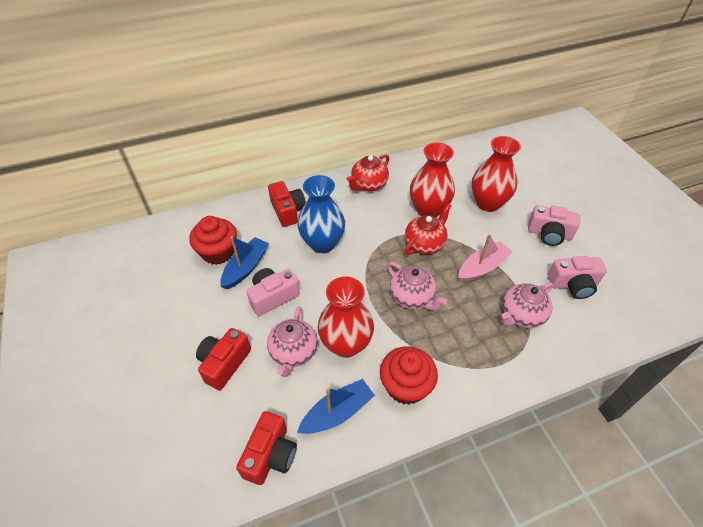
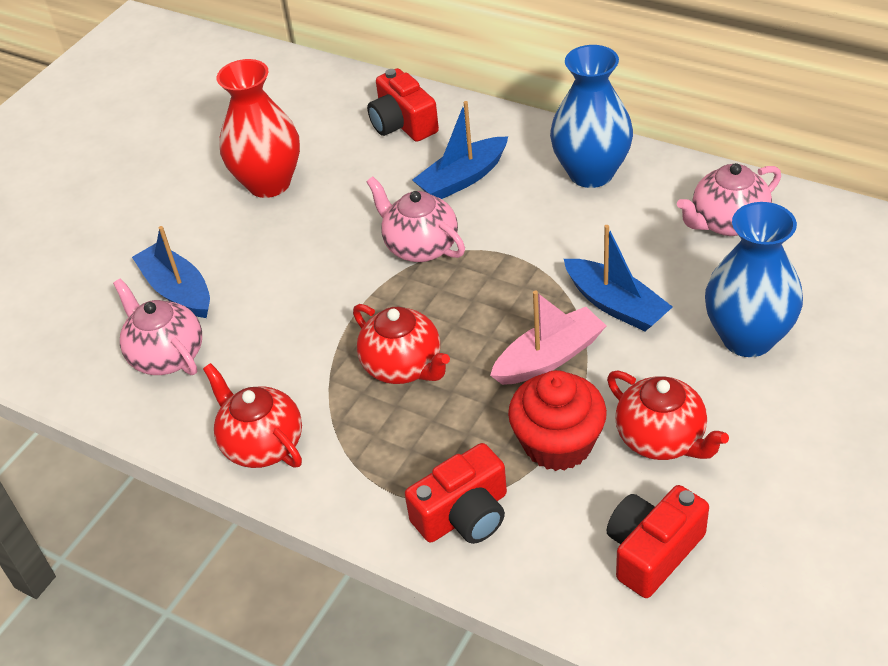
blue boat: [220,236,269,289] [297,379,375,434] = 2 -> [132,226,210,318] [412,101,508,199] [564,225,672,331] = 3
blue vase: [298,175,345,253] = 1 -> [550,45,633,188] [705,202,803,357] = 2
pink camera: [246,268,300,316] [528,205,580,246] [547,256,607,299] = 3 -> none = 0
red cupcake: [189,216,237,265] [380,347,438,405] = 2 -> [508,370,607,471] = 1
red teapot: [347,154,389,191] [405,203,452,255] = 2 -> [203,363,302,468] [353,304,450,384] [607,371,729,460] = 3
red vase: [318,276,374,358] [410,142,455,218] [472,136,521,212] = 3 -> [217,59,300,198] = 1

